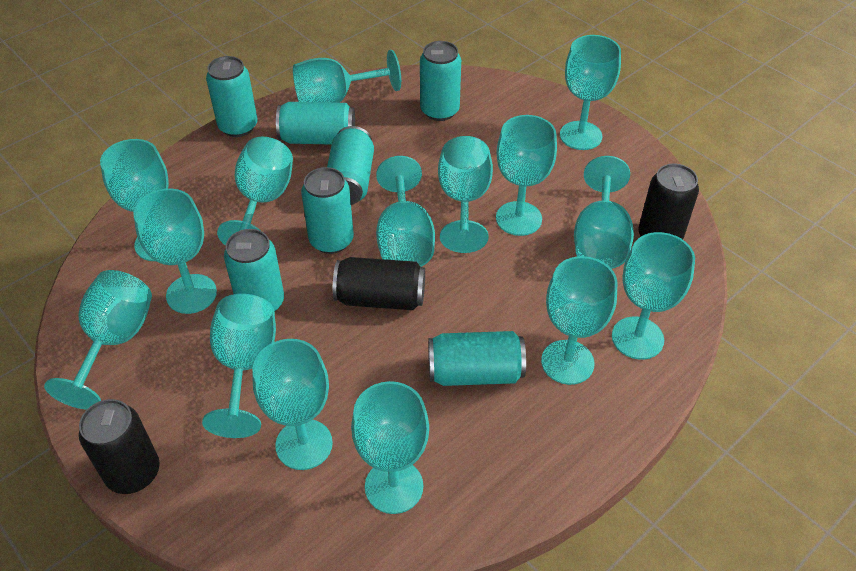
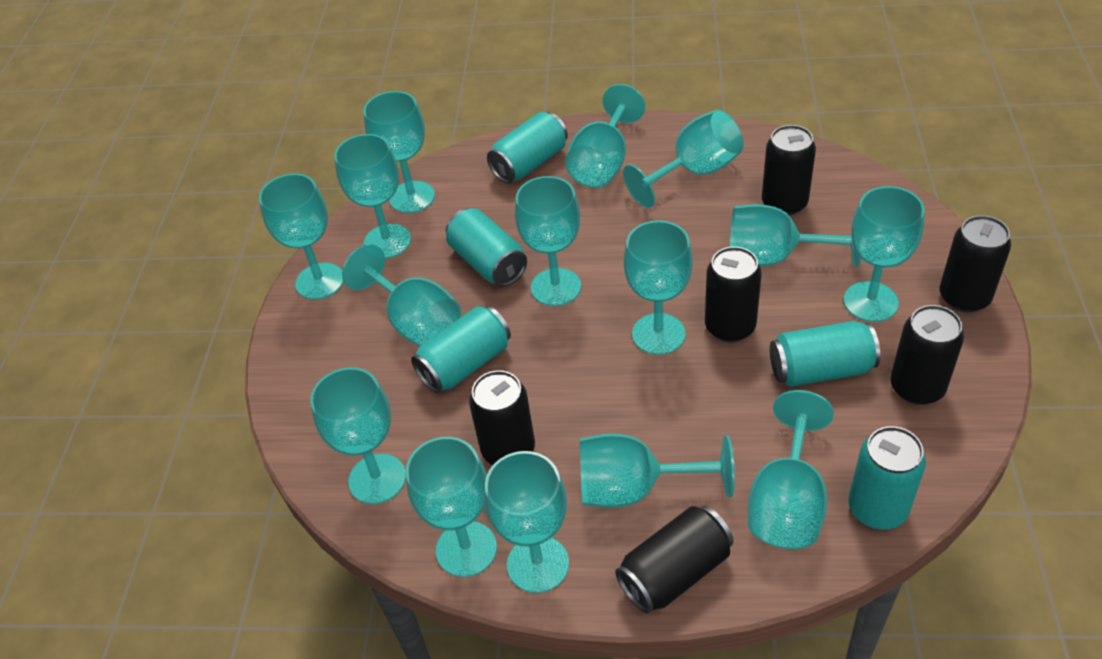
black can: [79,399,160,494] [333,257,425,310] [638,164,699,239] = 3 -> [469,370,535,465] [615,506,733,614] [705,247,762,342] [762,125,816,216] [890,305,964,405] [939,215,1011,313] = 6
turquoise can: [206,56,257,137] [224,229,284,311] [276,102,355,145] [301,167,354,254] [327,126,374,205] [420,41,461,121] [428,331,526,386] = 7 -> [411,306,511,393] [446,208,527,287] [487,112,568,183] [770,321,880,387] [848,426,926,530] = 5

